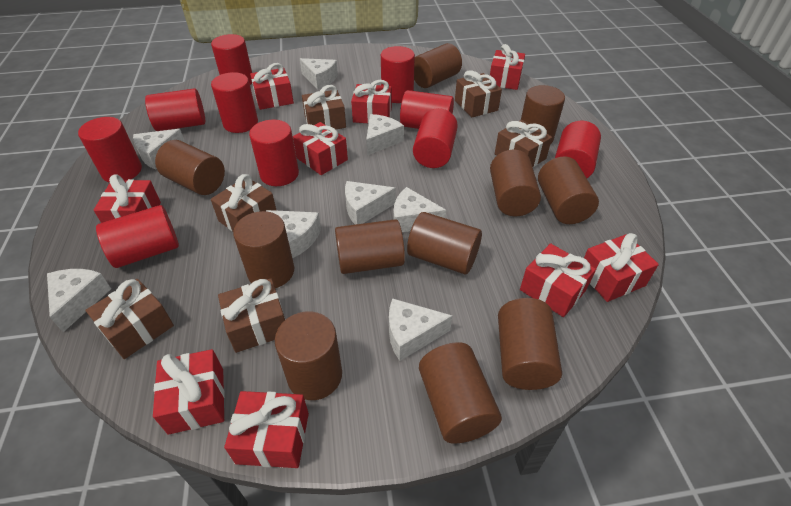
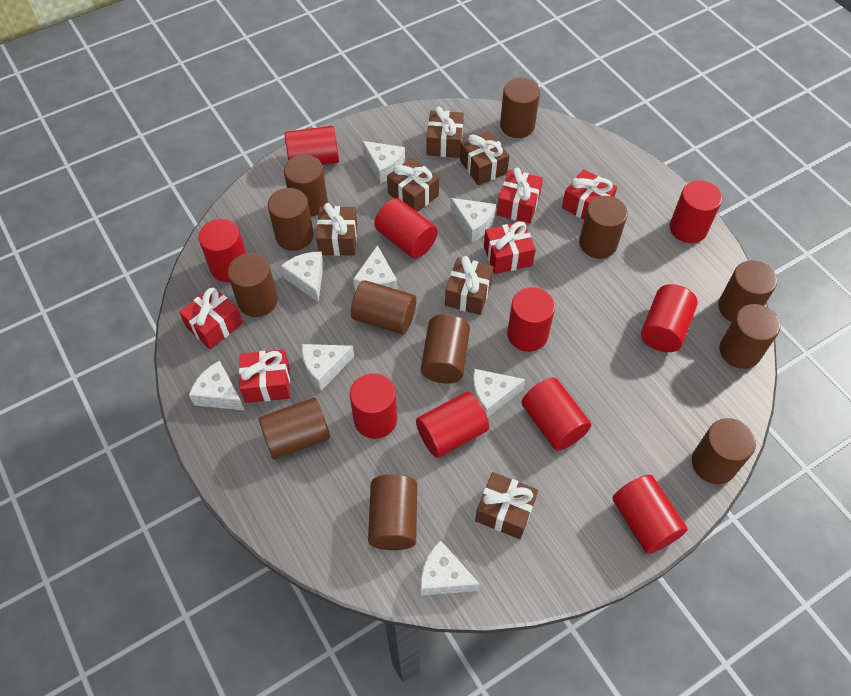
brown cylinder: [155,140,225,195] [233,211,294,288] [275,311,342,400] [335,219,405,274] [407,212,482,274] [414,43,462,88] [419,342,502,444] [490,150,541,216] [498,298,562,390] [521,85,565,143] [538,156,599,224] = 11 -> [228,253,278,317] [258,397,330,459] [268,188,314,251] [284,155,328,217] [351,280,416,335] [368,474,417,550] [421,314,470,384] [500,78,540,138] [579,196,628,259] [692,418,756,484] [718,260,777,322] [719,304,780,369] = 12
red gift: [94,174,161,223] [153,349,225,435] [224,391,309,468] [250,63,294,110] [293,122,348,175] [351,80,392,124] [490,44,525,90] [520,243,596,317] [584,233,659,302] = 9 -> [179,286,243,349] [239,350,290,403] [484,221,536,274] [497,168,543,223] [562,169,617,220] = 5

